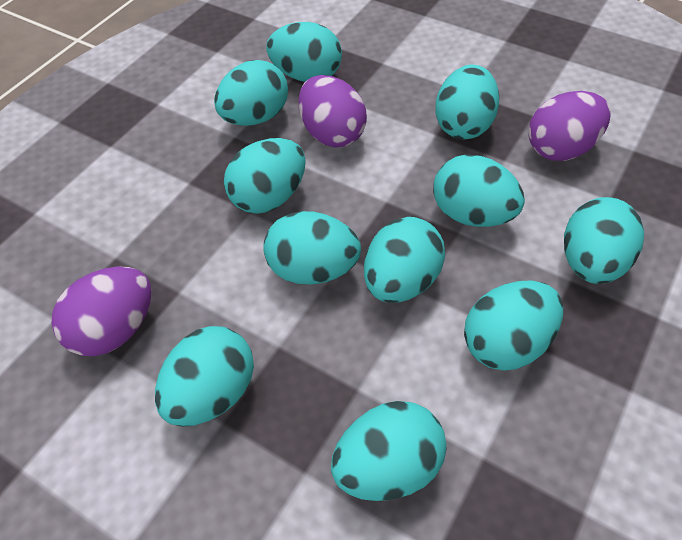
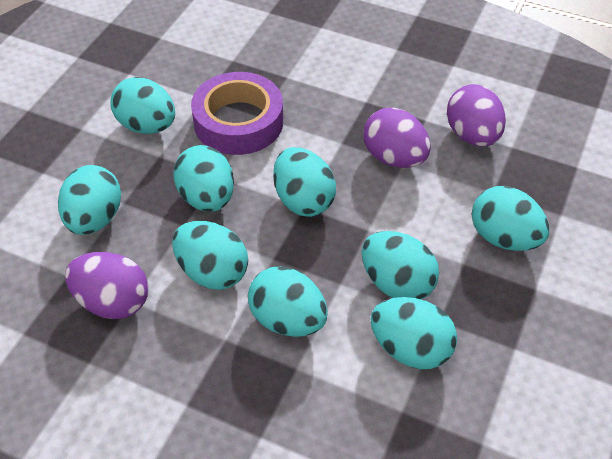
purple tape: none = 0 -> [191,72,283,155] = 1
turquoise egg: [155,326,254,427] [214,60,288,126] [224,138,306,214] [263,211,361,285] [266,22,342,82] [331,401,447,501] [364,217,445,303] [433,155,525,227] [435,65,499,139] [464,280,563,371] [564,197,644,284] = 11 -> [58,165,121,235] [110,77,175,134] [172,221,248,290] [173,145,234,212] [248,266,328,337] [273,147,336,217] [362,231,439,299] [370,297,457,369] [472,186,549,251] = 9

